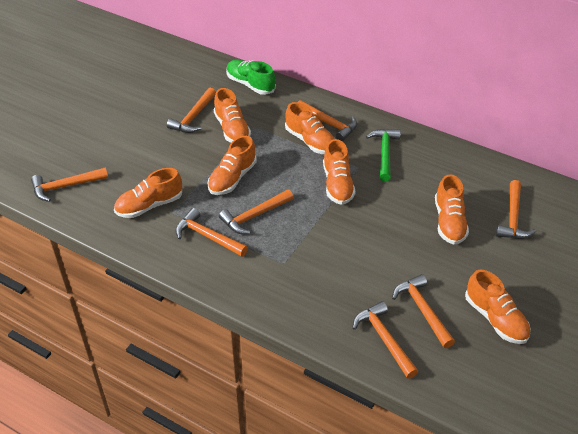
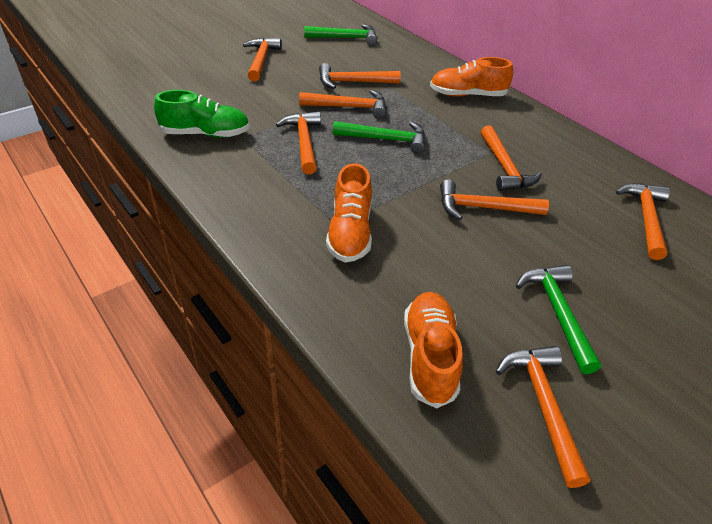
green hammer: [366,129,401,182] = 1 -> [304,24,377,45] [333,121,425,154] [516,265,601,374] = 3
orange shoe: [114,168,182,218] [207,136,257,195] [214,88,251,143] [285,102,335,154] [323,139,355,205] [435,174,469,245] [465,270,531,344] = 7 -> [326,163,372,263] [404,292,463,408] [430,57,513,97] = 3

